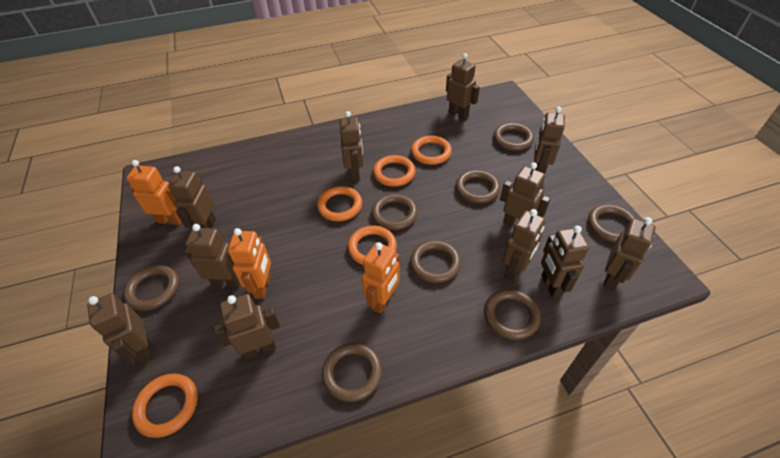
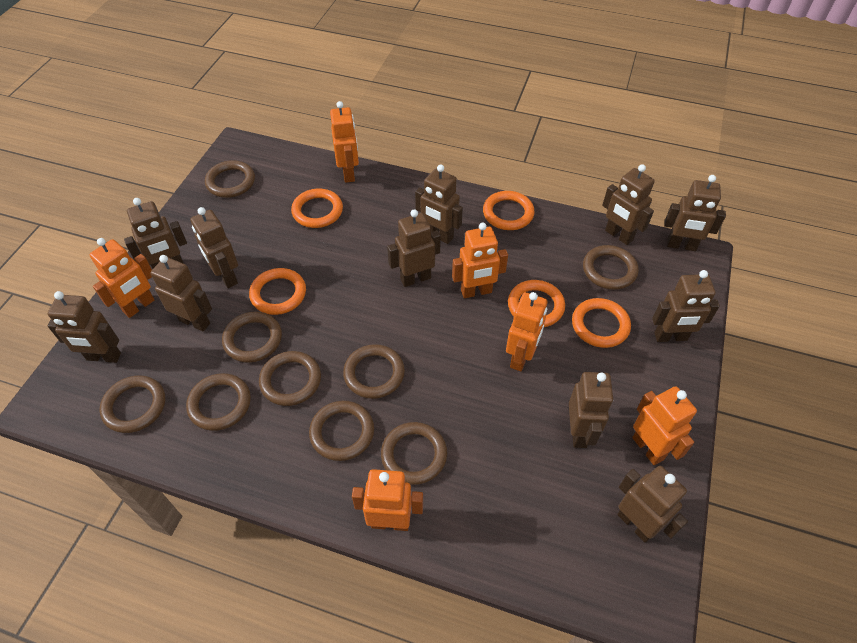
brown ring: [124,265,179,311] [322,343,382,402] [371,194,418,230] [410,240,461,283] [455,170,500,203] [484,289,541,340] [493,123,534,151] [588,204,636,242] = 8 -> [100,375,165,433] [186,373,251,431] [205,160,255,198] [222,312,282,363] [259,351,321,406] [309,401,374,461] [343,344,405,399] [381,422,447,485] [583,245,639,290] = 9
orange robot: [127,160,181,225] [228,228,271,299] [362,242,400,314] = 3 -> [89,238,155,318] [330,101,359,183] [352,469,423,531] [452,223,508,298] [506,292,548,371] [632,386,697,465] = 6

